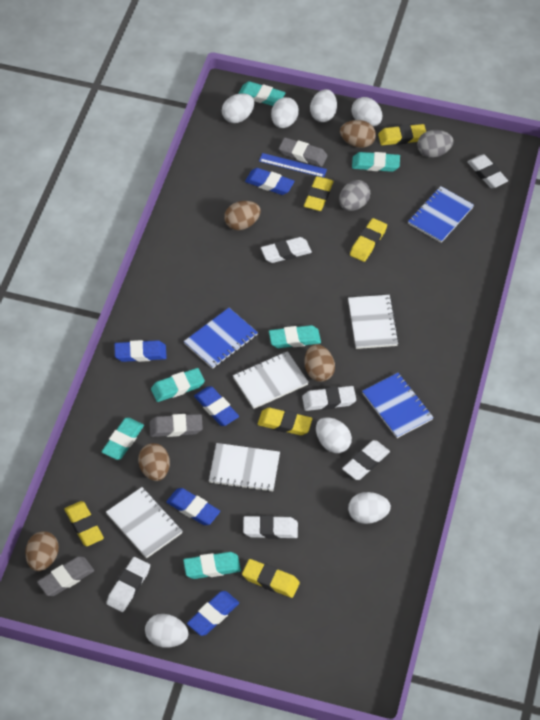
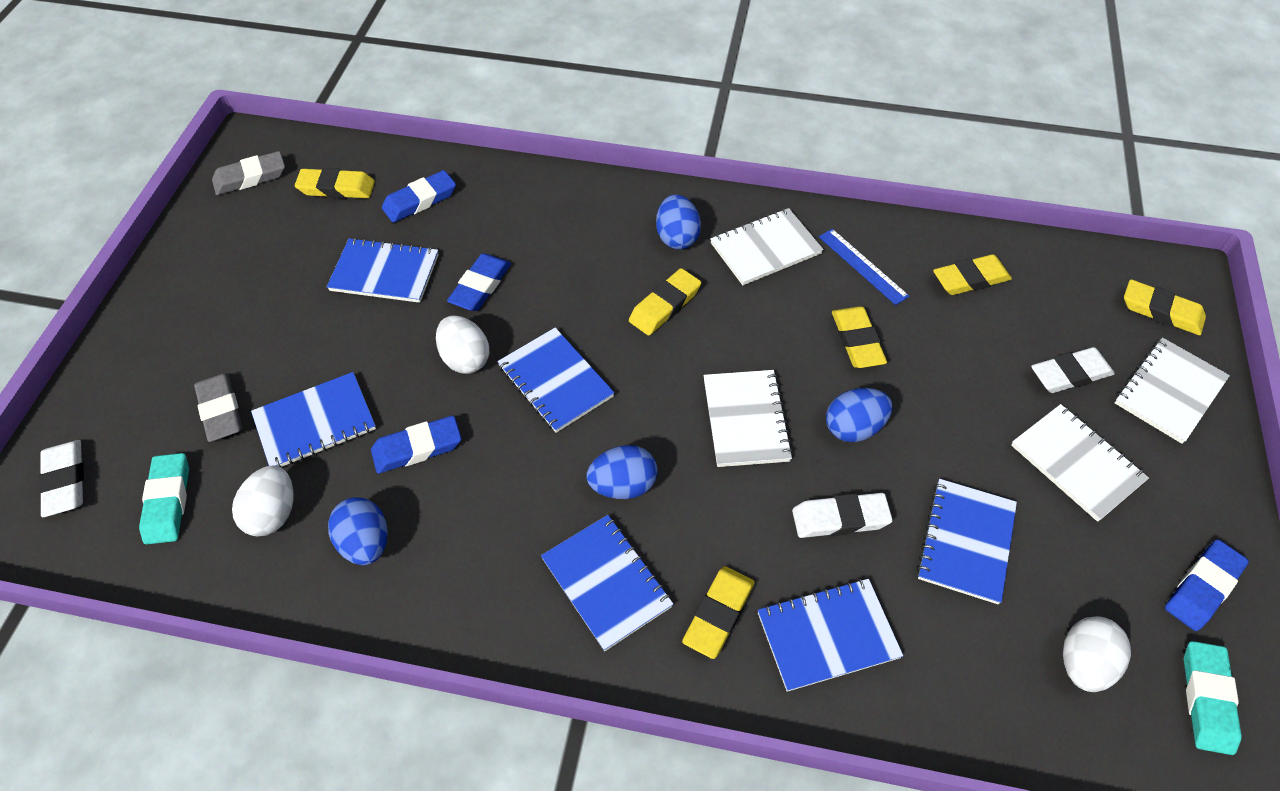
blue egg: none = 0 -> [328,497,388,565] [587,445,658,499] [656,194,701,249] [826,388,892,442] = 4
blue eraser: [114,340,167,362] [166,488,220,525] [187,591,239,636] [194,386,239,426] [245,168,294,195] = 5 -> [371,416,461,474] [382,170,456,223] [447,253,511,311] [1165,540,1249,631] = 4
blue notebook: [184,308,258,369] [362,373,434,438] [408,186,474,243] = 3 -> [251,372,376,468] [327,238,439,303] [497,327,615,433] [541,515,673,651] [758,579,903,692] [917,479,1017,604] = 6
brown egg: [25,531,59,571] [138,443,170,481] [224,201,261,230] [304,344,335,382] [340,120,376,148] = 5 -> none = 0
grey egg: [339,180,370,211] [417,130,454,158] = 2 -> none = 0
grey eraser: [37,556,94,596] [149,414,203,437] [279,138,327,167] = 3 -> [194,373,243,442] [212,151,285,195] = 2
turquoise eraser: [101,418,144,460] [151,368,205,402] [183,552,241,579] [238,81,286,106] [269,325,321,348] [352,152,400,172] = 6 -> [139,453,189,544] [1184,641,1242,755] = 2
white egg: [145,614,189,648] [222,94,254,123] [271,97,299,128] [310,89,337,122] [316,417,352,453] [348,492,391,524] [351,97,382,126] = 7 -> [232,465,294,536] [436,316,489,374] [1063,616,1131,692] = 3
white eraser: [106,557,150,612] [243,515,298,539] [261,237,312,263] [302,386,356,411] [342,440,390,480] [467,154,508,188] = 6 -> [38,440,84,517] [792,493,893,538] [1031,347,1115,393] = 3

